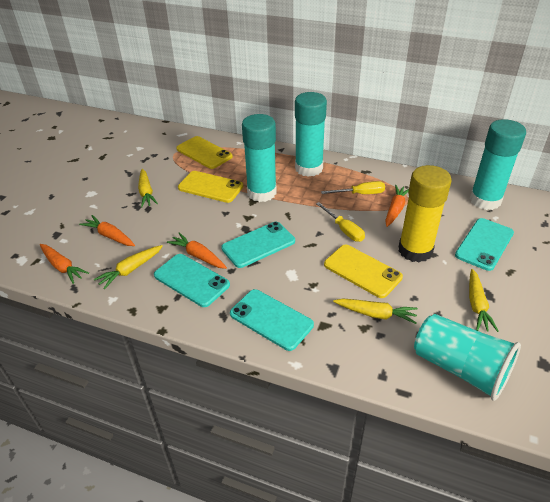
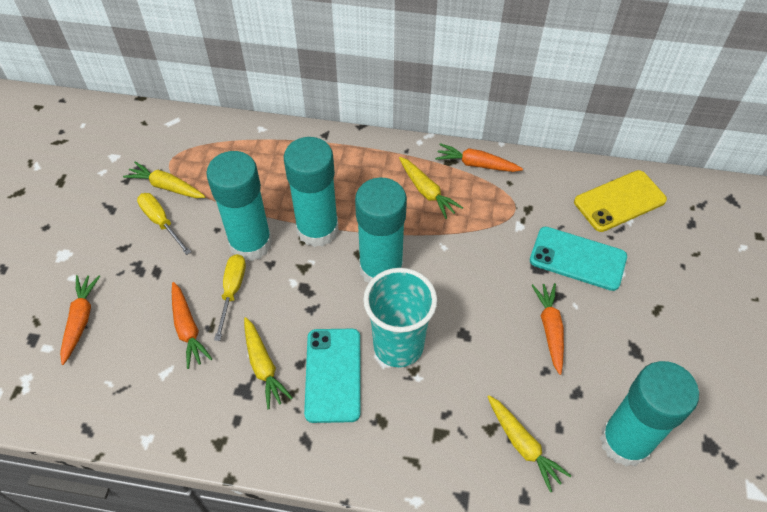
turquoise glue stick: [242,114,277,202] [295,92,327,177] [469,119,526,210] = 3 -> [206,151,272,261] [284,137,339,247] [355,178,407,282] [600,361,699,467] = 4
turquoise phone: [154,254,230,307] [221,222,295,268] [230,289,314,351] [455,218,514,271] = 4 -> [304,329,361,423] [530,227,627,291] = 2
yellow glue stick: [399,165,452,263] = 1 -> none = 0
yellow phone: [176,136,233,169] [178,171,243,203] [324,245,403,298] = 3 -> [574,170,667,232] = 1

